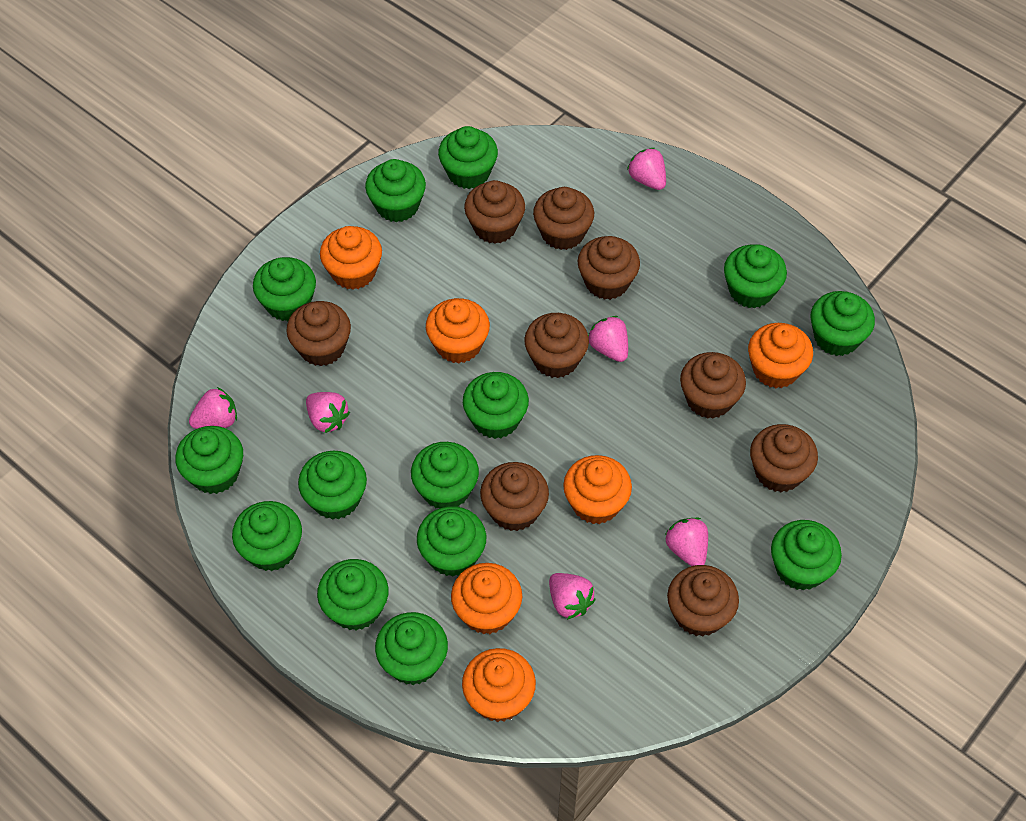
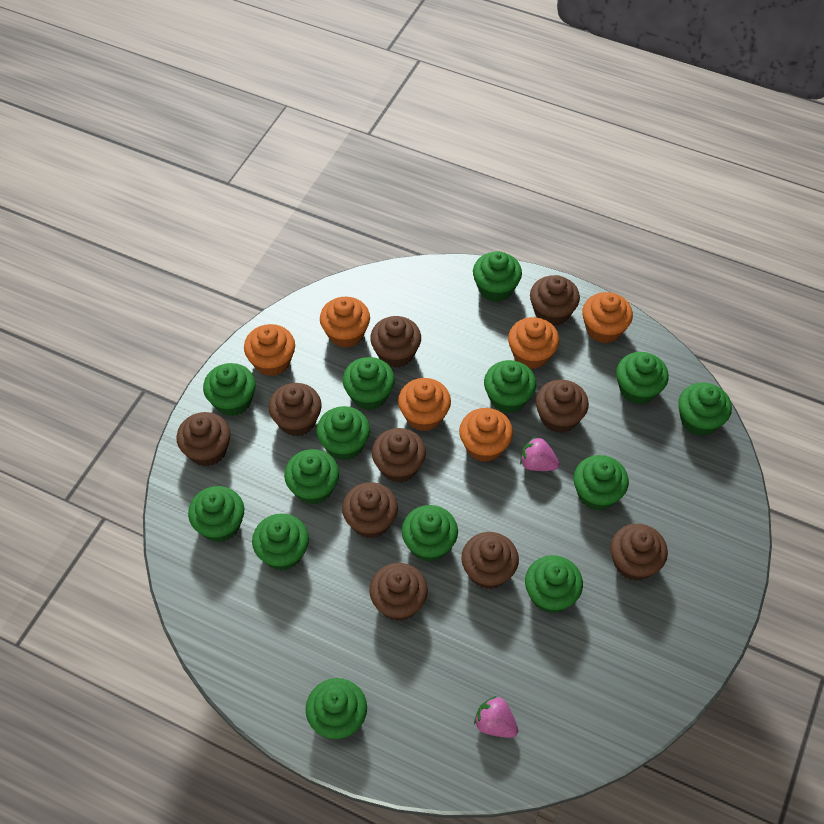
brown cupcake: [286,301,351,366] [464,180,525,244] [480,462,549,531] [524,313,589,378] [533,187,594,250] [578,236,640,300] [667,565,739,637] [680,352,746,419] [750,424,818,492] = 9 -> [176,412,231,466] [269,383,322,436] [342,482,398,538] [370,316,421,368] [370,563,428,621] [372,428,426,483] [461,532,519,589] [530,275,580,326] [536,380,589,433] [610,524,668,581] = 10
pink strawberry: [189,387,237,429] [306,392,350,433] [549,573,596,620] [588,316,628,362] [627,148,666,190] [665,518,708,566] = 6 -> [474,696,518,738] [520,437,560,471] = 2

